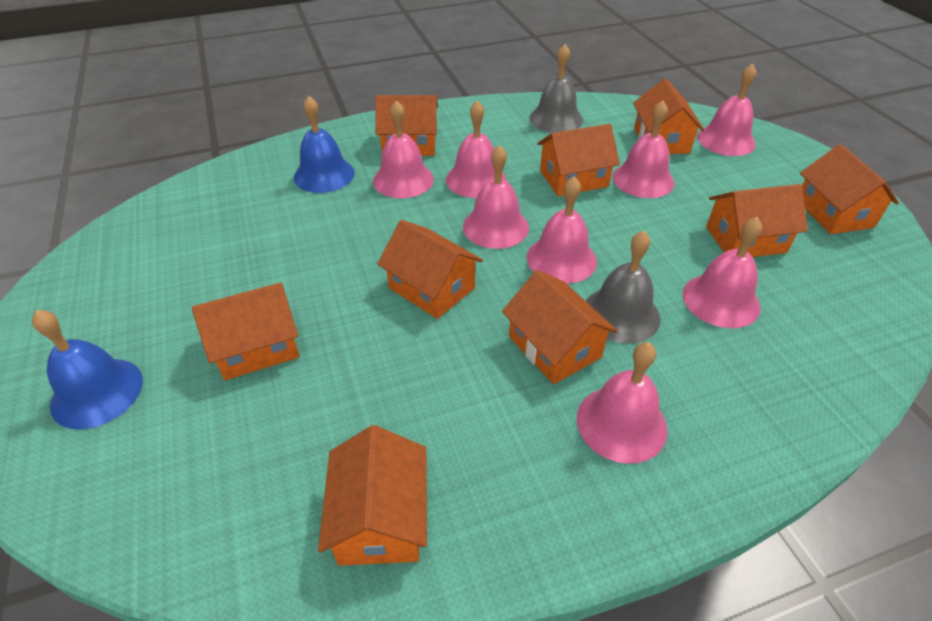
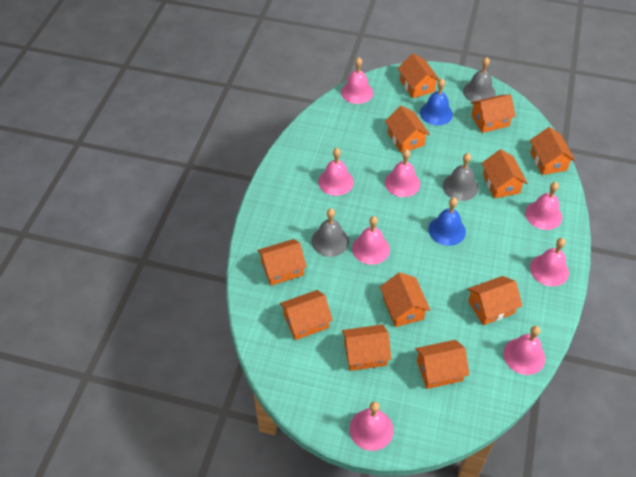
grey bell: [529,44,583,133] [586,231,661,344] = 2 -> [311,208,349,257] [443,153,478,201] [463,57,496,102] = 3
orange house: [192,282,300,380] [318,425,427,566] [375,95,438,156] [377,220,483,319] [502,270,618,384] [537,124,620,196] [633,79,704,154] [706,184,808,257] [800,144,899,234] = 9 -> [257,239,307,286] [280,290,333,340] [342,324,391,371] [380,272,430,327] [385,106,430,153] [398,53,440,98] [415,340,469,389] [467,276,522,325] [471,95,516,133] [482,149,527,198] [530,127,575,175] = 11

